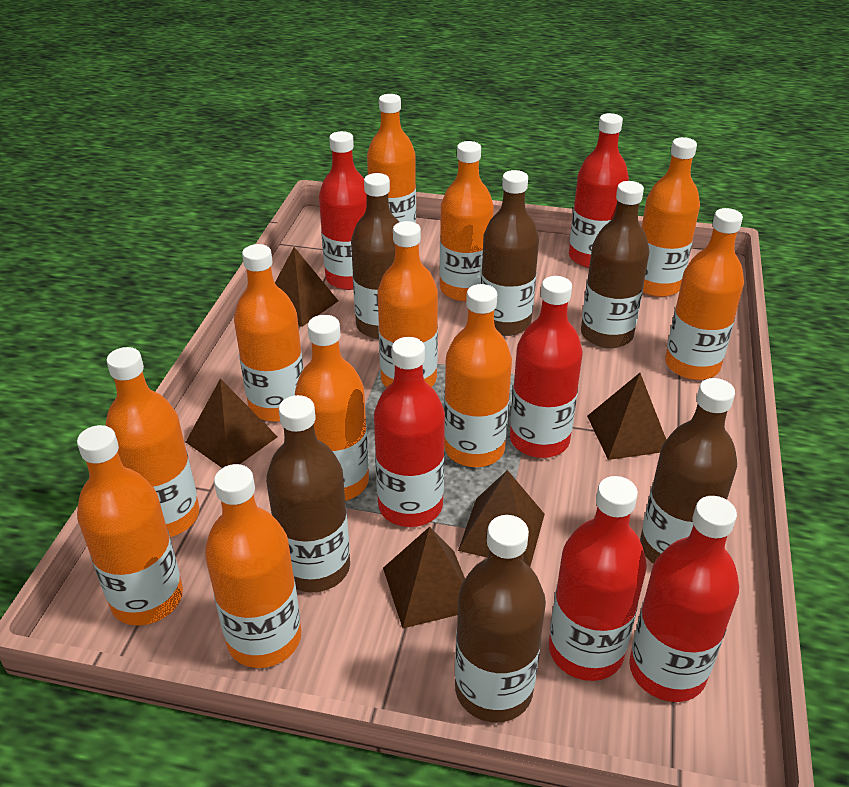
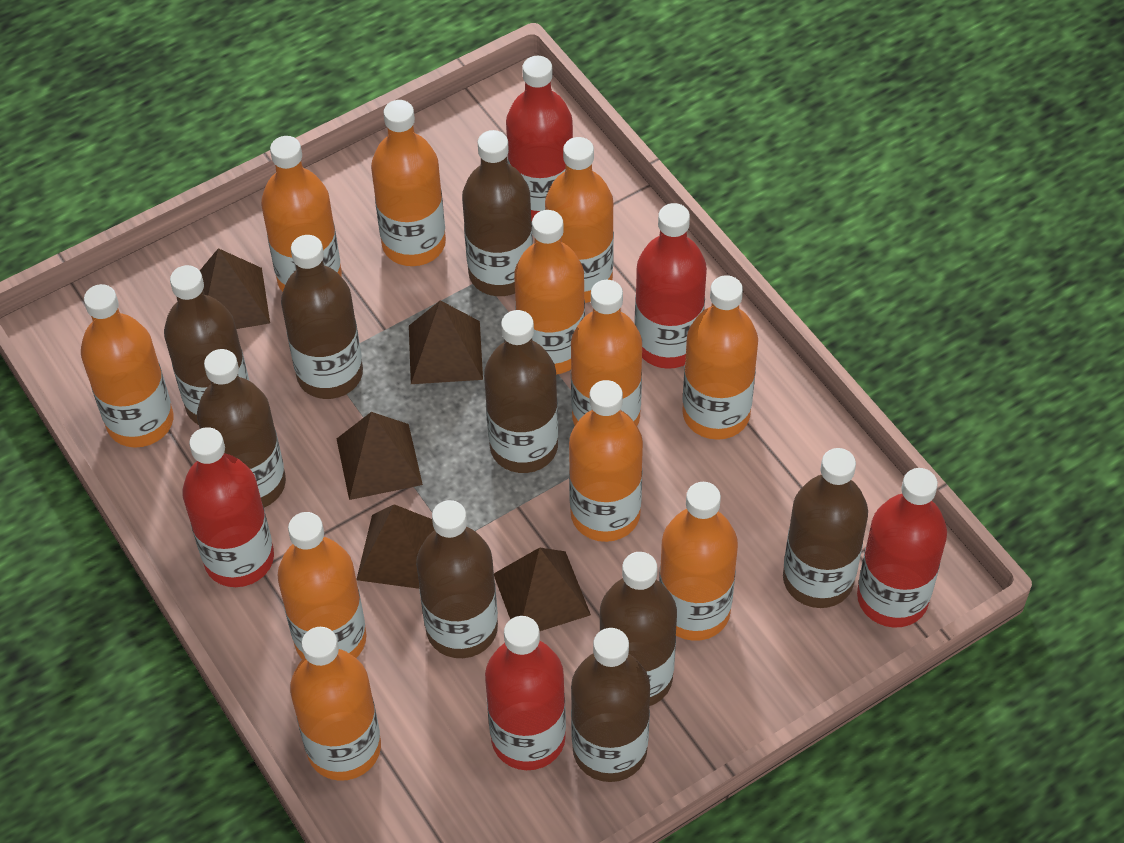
brown bottle: [266,395,350,592] [351,173,399,339] [455,515,546,722] [481,170,539,336] [581,181,650,348] [640,378,737,564] = 6 -> [164,265,249,425] [197,349,286,507] [281,235,363,399] [416,500,498,658] [462,130,533,296] [484,310,558,473] [571,628,650,782] [600,552,677,706] [783,448,868,608] = 9
red bottle: [319,131,367,290] [374,337,445,527] [510,276,583,458] [549,476,647,681] [569,113,629,268] [629,496,739,702] = 6 -> [182,427,274,587] [485,616,566,770] [506,56,573,221] [635,203,707,369] [857,468,947,627] = 5

